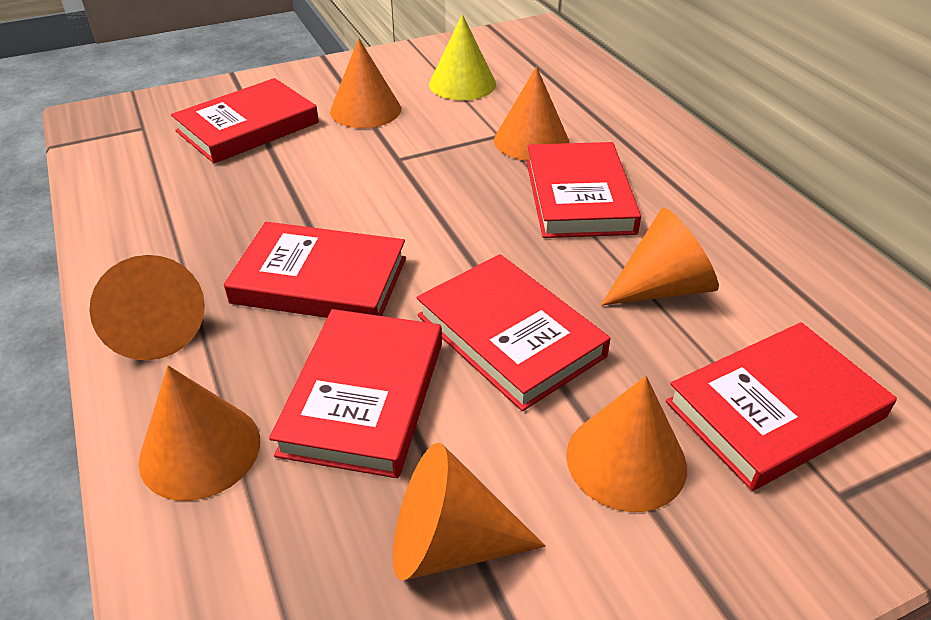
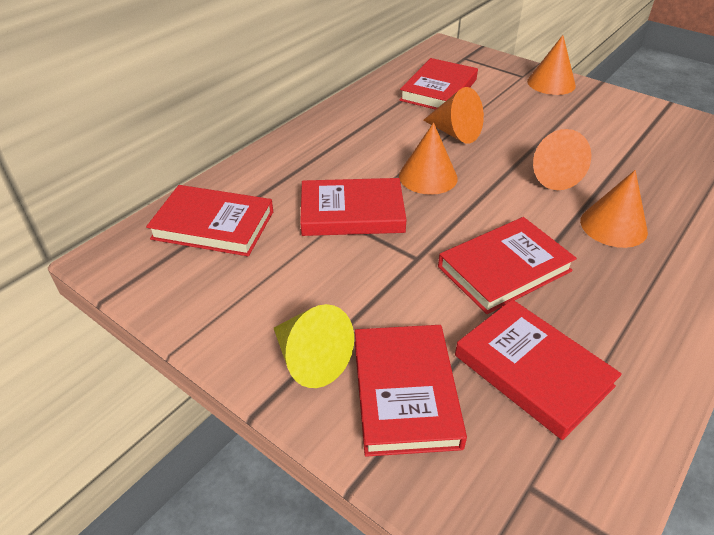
orange cone: [89,255,205,360] [138,366,260,501] [330,38,401,128] [393,443,546,580] [494,66,569,161] [566,376,687,512] [601,208,719,306] = 7 -> [399,122,458,195] [423,87,484,144] [527,35,576,95] [533,129,592,190] [580,170,648,248] = 5

